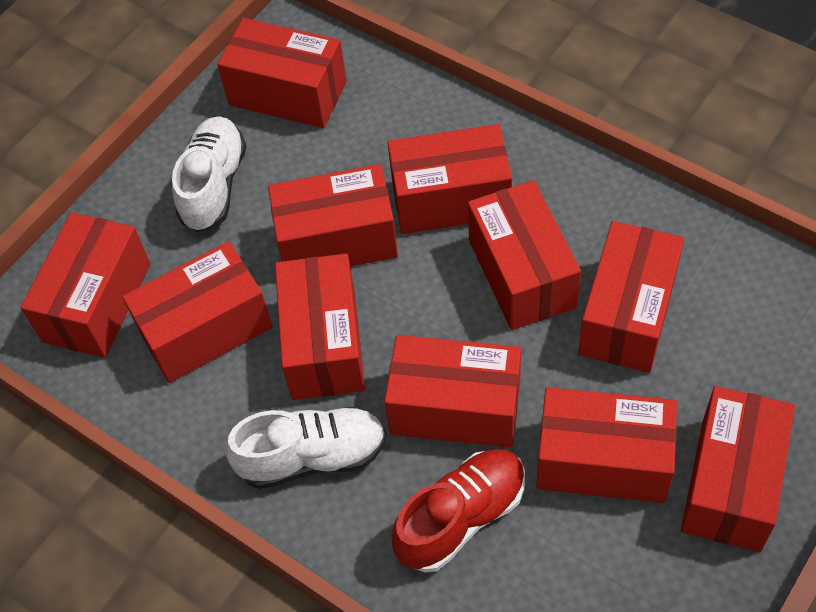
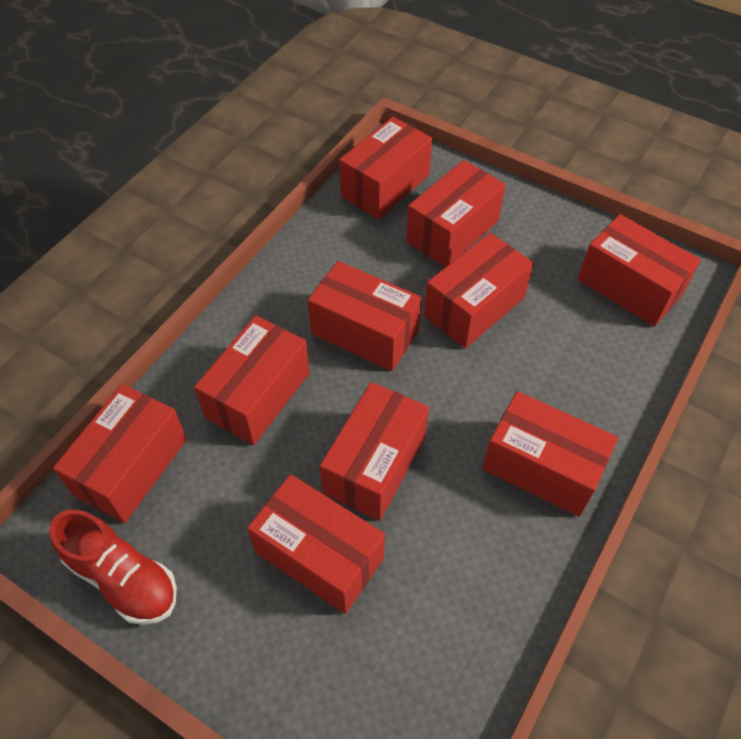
red box: [21,212,150,358] [122,241,273,383] [217,18,347,128] [268,164,398,267] [275,253,365,400] [384,335,521,448] [388,124,512,234] [468,180,581,330] [536,387,677,503] [578,221,684,373] [681,386,795,552] = 11 -> [53,384,187,523] [194,315,310,445] [247,474,385,614] [308,261,422,371] [320,382,429,521] [339,117,432,219] [406,160,506,267] [424,233,534,349] [482,391,618,517] [578,214,701,327] = 10
white shoe: [172,116,246,232] [226,406,386,489] = 2 -> none = 0

